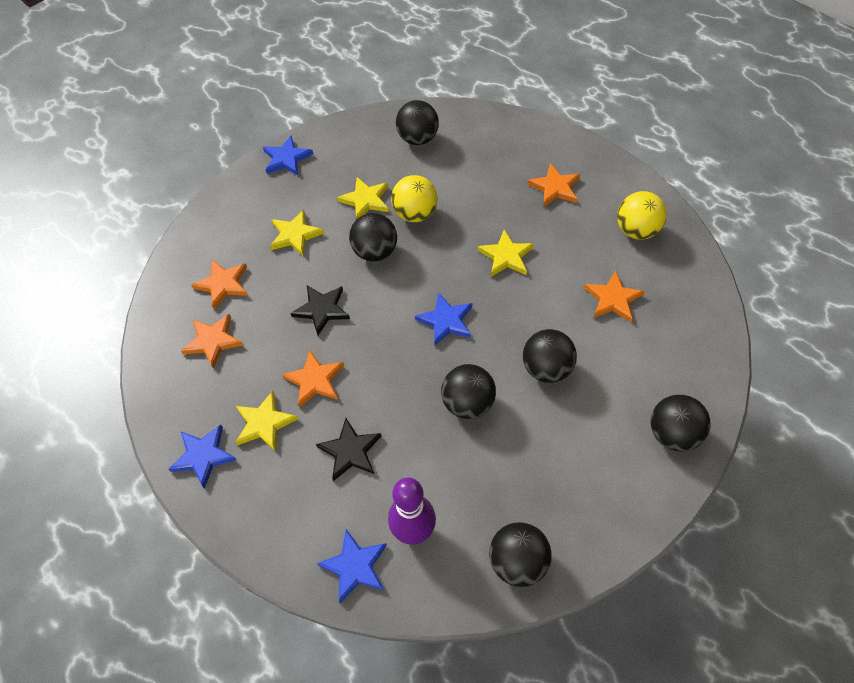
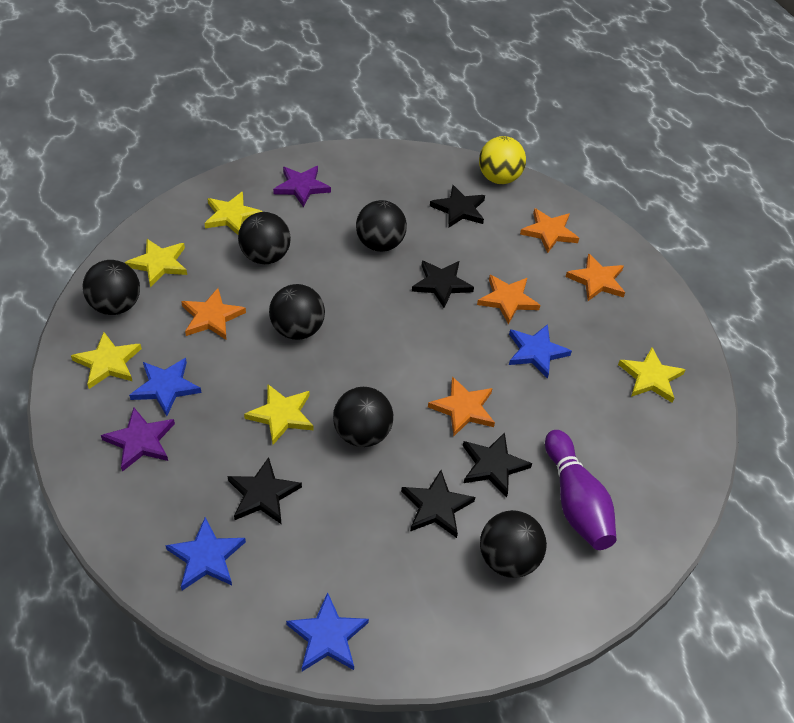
black star: [291,285,350,335] [316,418,381,481] = 2 -> [228,457,302,524] [401,470,475,538] [412,261,474,308] [430,185,485,228] [463,432,532,497] = 5
purple star: none = 0 -> [101,408,175,472] [273,166,331,207] = 2
yellow ball: [391,175,438,222] [617,191,667,240] = 2 -> [479,136,526,184] = 1
yellow star: [235,391,298,452] [270,210,324,256] [337,177,389,219] [478,230,534,277] = 4 -> [71,332,142,389] [125,239,187,287] [204,192,263,235] [244,384,314,445] [618,347,685,403] = 5

